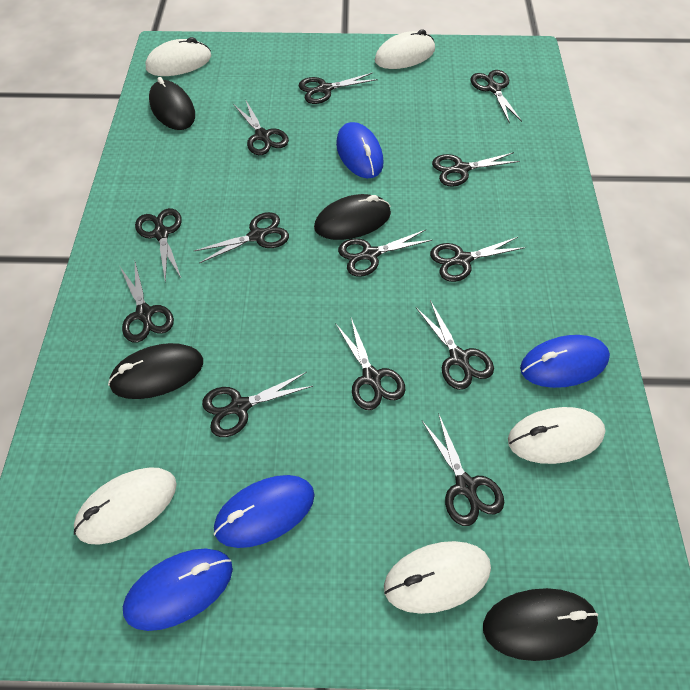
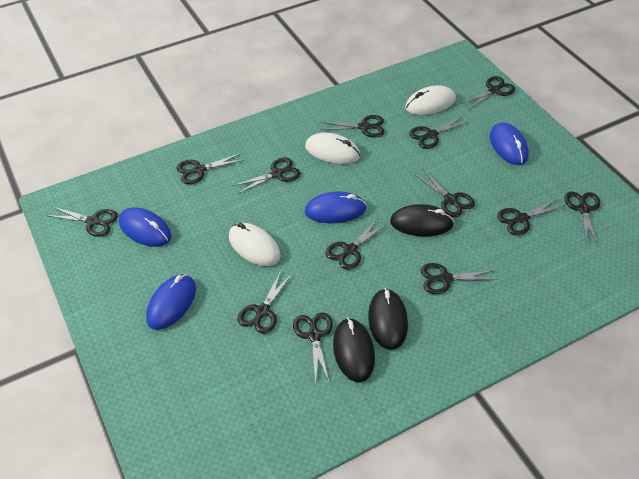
black mouse: [108,343,203,399] [149,77,195,130] [314,194,391,240] [483,588,598,661] = 4 -> [333,318,375,382] [368,288,408,350] [390,204,454,236] = 3
white mouse: [74,467,177,545] [146,37,211,76] [375,29,435,69] [384,541,491,614] [508,407,606,464] = 5 -> [229,223,281,266] [305,132,360,164] [405,85,456,115] = 3

